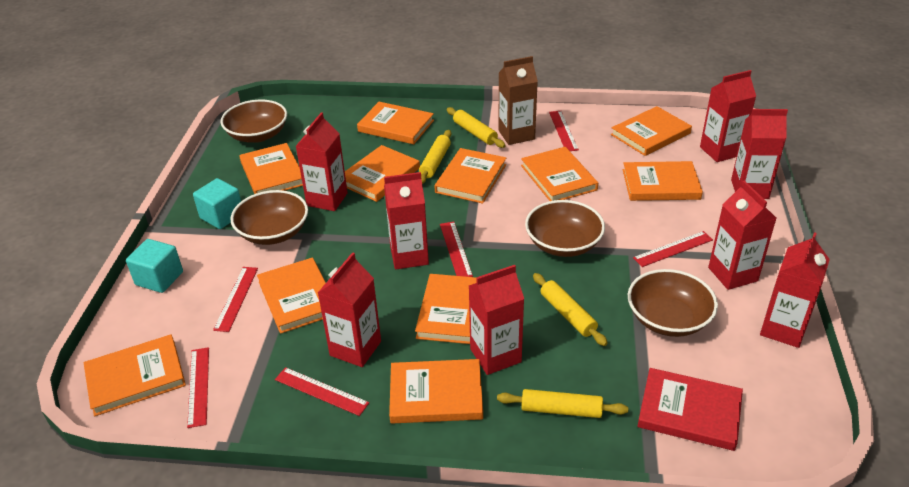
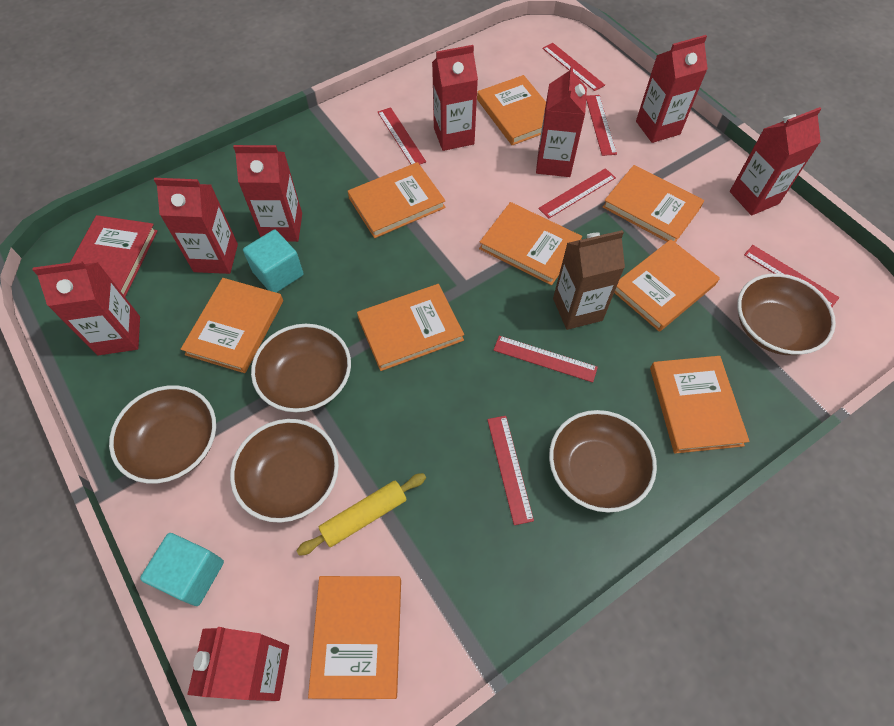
brown bowl: [220,100,287,143] [230,190,308,245] [525,200,605,257] [628,269,718,337] = 4 -> [109,385,216,484] [230,419,339,523] [251,324,351,412] [549,410,657,513] [737,273,836,355] = 5
orange book: [84,334,186,416] [239,143,303,194] [257,258,326,334] [345,145,420,202] [357,102,434,144] [389,359,483,423] [415,274,477,344] [435,148,506,204] [521,147,598,201] [611,106,692,156] [623,161,703,201] = 11 -> [181,278,283,373] [308,576,401,699] [348,162,446,238] [357,284,464,371] [477,75,546,146] [479,202,582,285] [603,165,704,243] [614,239,720,332] [650,356,750,453] = 9
red ruler: [187,347,209,428] [213,267,258,332] [275,367,369,416] [440,222,473,277] [549,111,579,151] [633,231,713,267] = 6 -> [378,107,426,164] [487,416,534,525] [493,336,598,383] [538,168,616,219] [542,43,605,91] [586,95,617,156] [744,245,840,307] = 7
yellow rolling pin: [419,130,451,184] [447,107,505,148] [497,389,628,418] [533,273,608,346] = 4 -> [296,473,426,556] = 1

